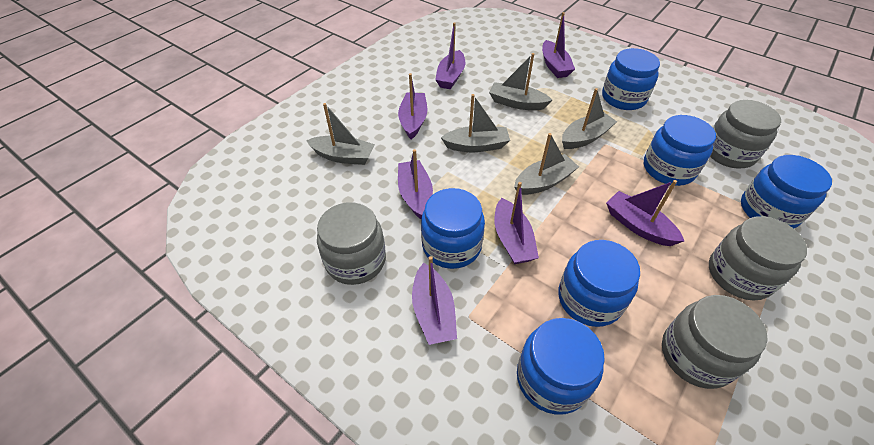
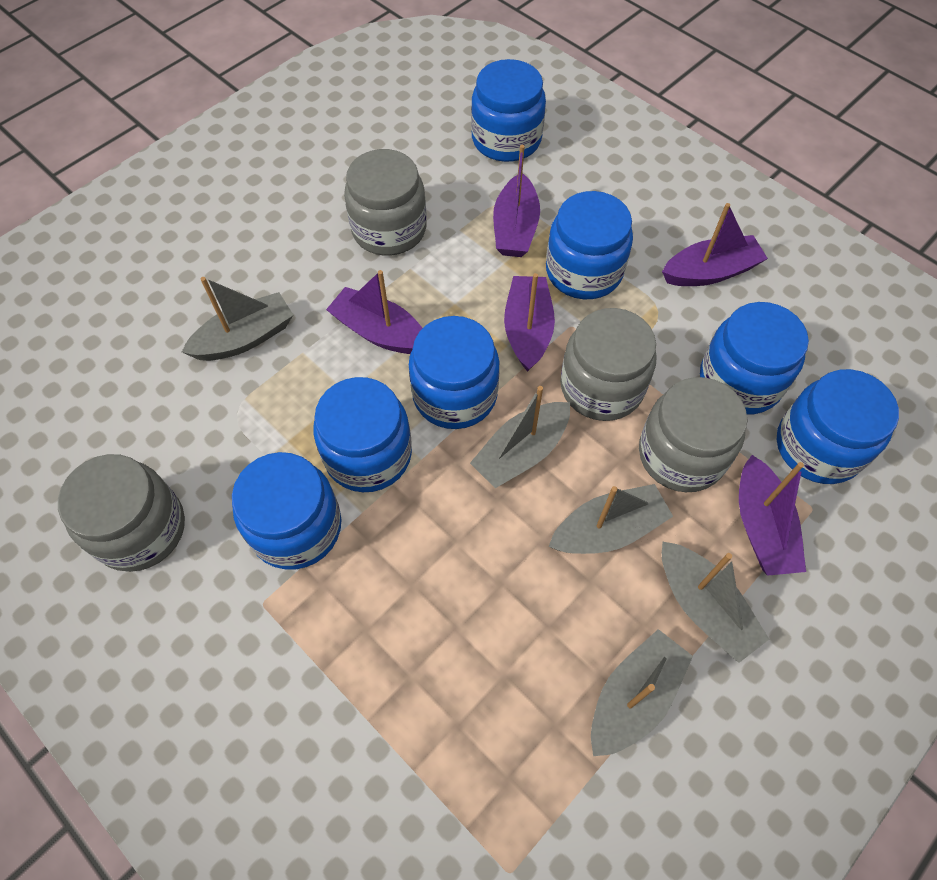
blue jar: [421,188,485,269] [517,318,605,414] [558,240,640,327] [602,48,660,110] [644,115,716,186] [741,155,832,228] = 6 -> [232,452,342,570] [313,377,412,492] [409,316,500,429] [471,59,546,162] [546,191,633,299] [700,302,809,415] [777,369,899,484] = 7
purple boat: [398,73,427,139] [398,149,433,219] [412,256,457,345] [435,22,465,89] [494,182,539,264] [542,12,575,78] [606,180,684,246] = 7 -> [326,270,423,354] [493,145,540,257] [504,273,555,372] [662,203,768,286] [739,455,806,576] = 5

